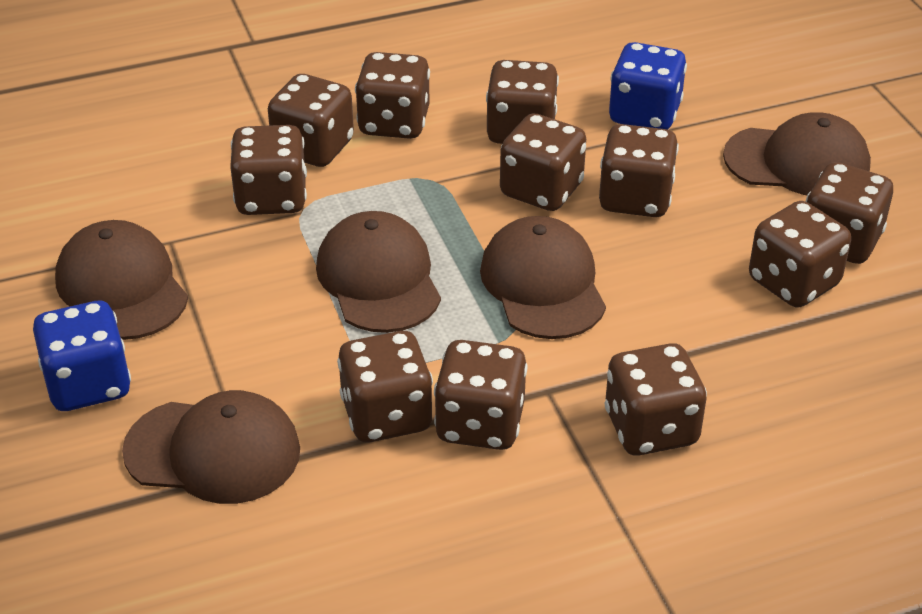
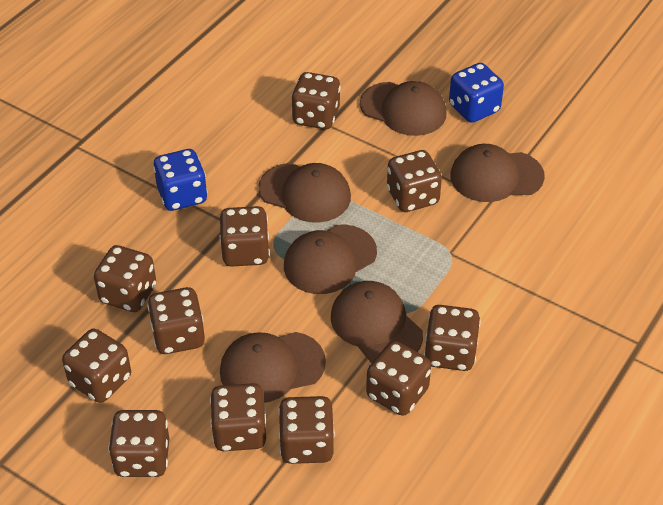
brown cap: [55,220,188,340] [122,390,300,504] [316,211,441,333] [480,216,606,339] [723,112,871,195] = 5 -> [220,332,326,403] [258,163,351,223] [284,224,377,294] [331,281,423,363] [360,81,446,136] [450,144,545,202] = 6

